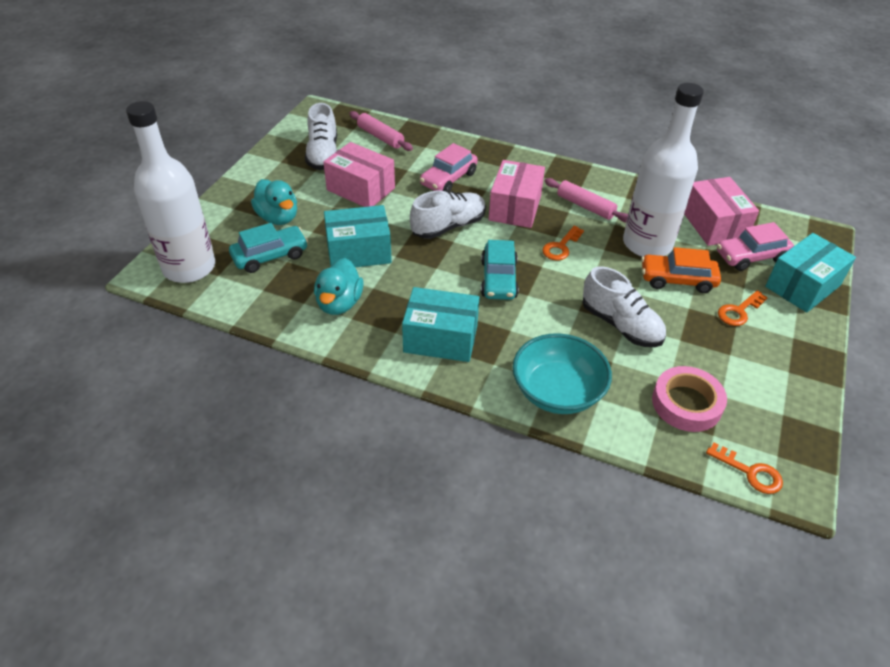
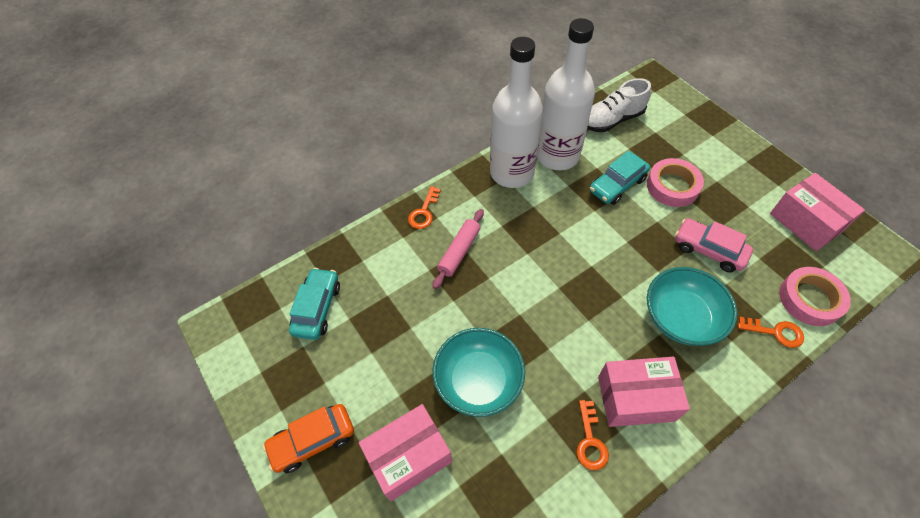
pink car: [420,143,478,192] [717,222,794,271] = 2 -> [675,218,753,272] = 1
pink rolling pin: [349,111,413,151] [545,178,628,223] = 2 -> [433,209,484,289] = 1
pink tape: [652,366,727,432] = 1 -> [647,158,704,207] [779,267,851,326] = 2
turquoise bowl: [512,333,612,414] = 1 -> [432,328,525,417] [647,267,737,346] = 2
turquoise box: [324,205,392,267] [402,287,479,362] [765,233,856,312] = 3 -> none = 0
turquoise duck: [251,179,297,225] [314,258,364,315] = 2 -> none = 0
white shoe: [305,103,337,170] [410,191,486,239] [582,266,666,347] = 3 -> [587,78,651,132] = 1

